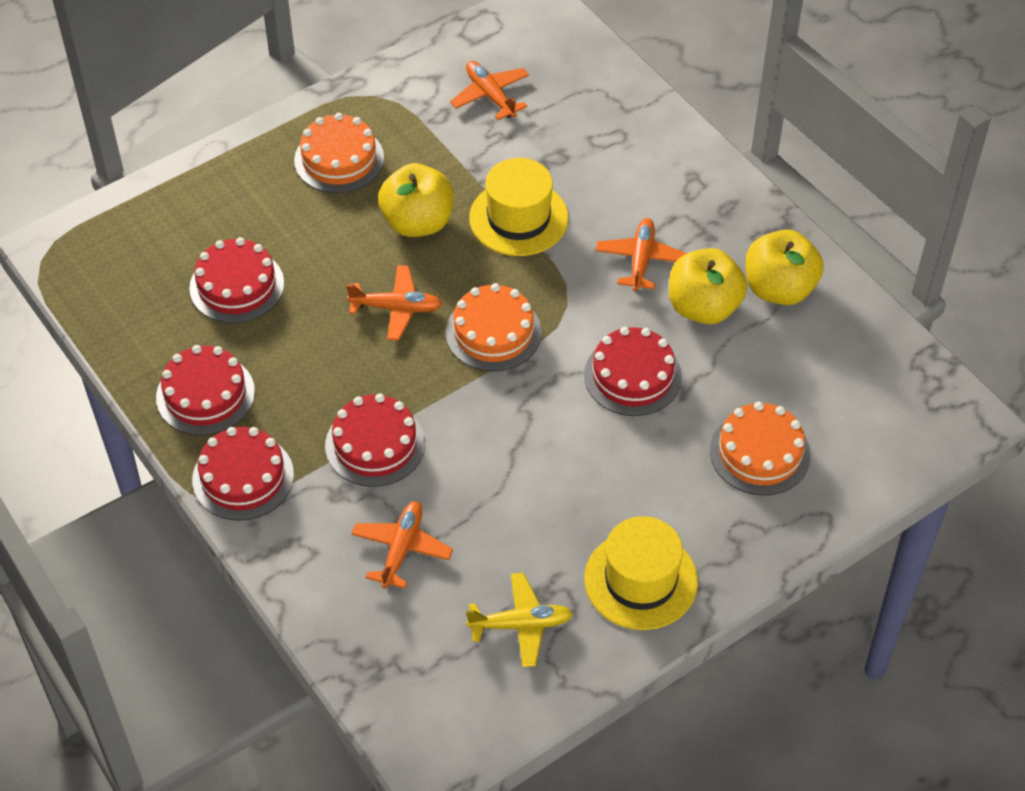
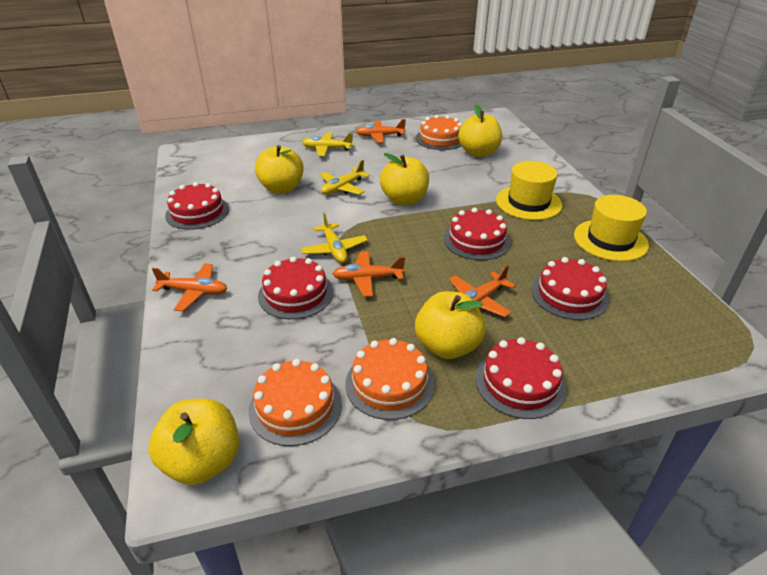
yellow apple: [378,163,454,237] [669,248,747,324] [746,230,824,305] = 3 -> [148,398,239,485] [255,145,304,194] [380,153,429,205] [415,291,486,359] [458,105,502,157] = 5
yellow plane: [466,573,573,667] = 1 -> [301,212,368,263] [302,133,353,156] [320,160,370,195] = 3

